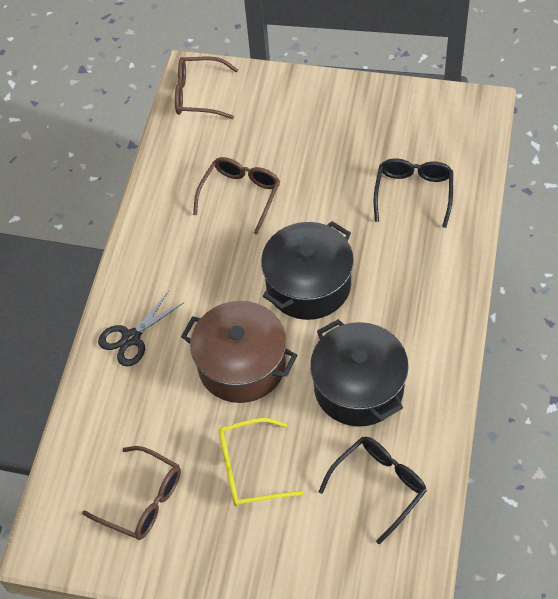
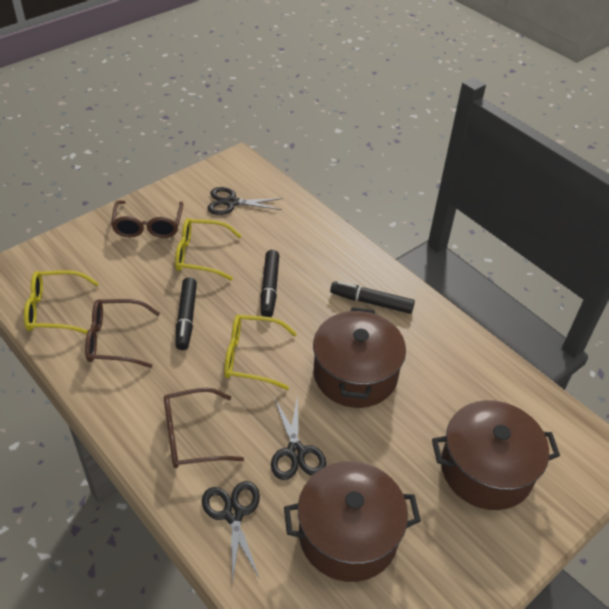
black glasses: [319,437,427,544] [374,159,453,228] = 2 -> none = 0
black marker: none = 0 -> [176,277,197,350] [261,250,279,317] [330,281,415,314] = 3
black pot: [261,221,354,320] [310,319,409,427] = 2 -> none = 0
black scissors: [98,290,184,366] = 1 -> [202,481,260,584] [207,187,283,215] [271,396,326,480] = 3
brown pot: [181,301,297,403] = 1 -> [284,461,421,582] [313,307,406,408] [432,400,560,510] = 3
yellow glasses: [219,418,304,506] = 1 -> [24,270,99,334] [175,218,242,281] [224,315,297,390] = 3

